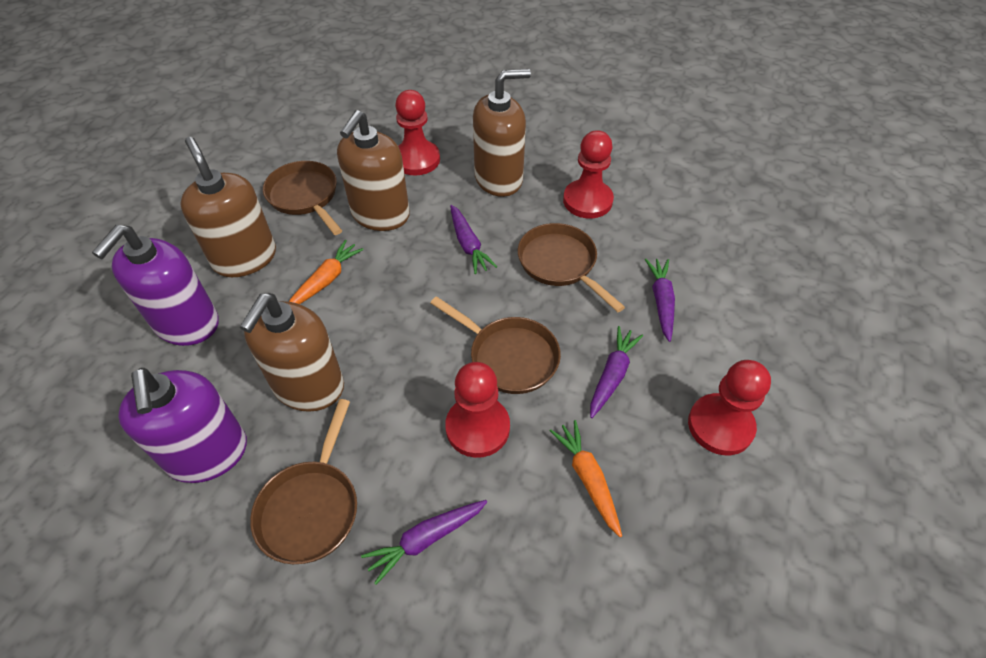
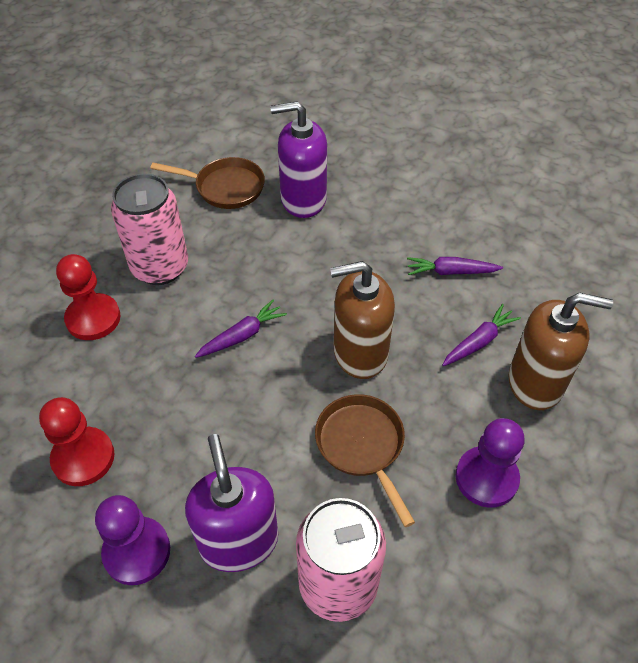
brown pan: [250,399,357,564] [263,161,342,235] [431,296,561,394] [518,223,625,312] = 4 -> [150,157,265,209] [315,394,415,527] = 2
brown soap dispenser: [180,137,276,277] [240,293,344,412] [337,110,410,231] [473,69,531,197] = 4 -> [330,261,395,379] [509,293,613,410] = 2
orange carrot: [289,240,364,304] [550,420,622,537] = 2 -> none = 0
pink can: none = 0 -> [111,173,188,285] [296,498,386,622] = 2
purple carrot: [361,500,487,585] [450,205,497,274] [590,326,643,418] [645,259,675,342] = 4 -> [195,300,287,358] [407,257,503,275] [442,304,521,366] = 3
purple pawn: none = 0 -> [95,495,170,585] [456,418,524,508] = 2
red pawn: [395,90,440,175] [445,362,510,458] [563,130,614,218] [688,360,771,455] = 4 -> [39,397,114,486] [56,254,121,340] = 2

